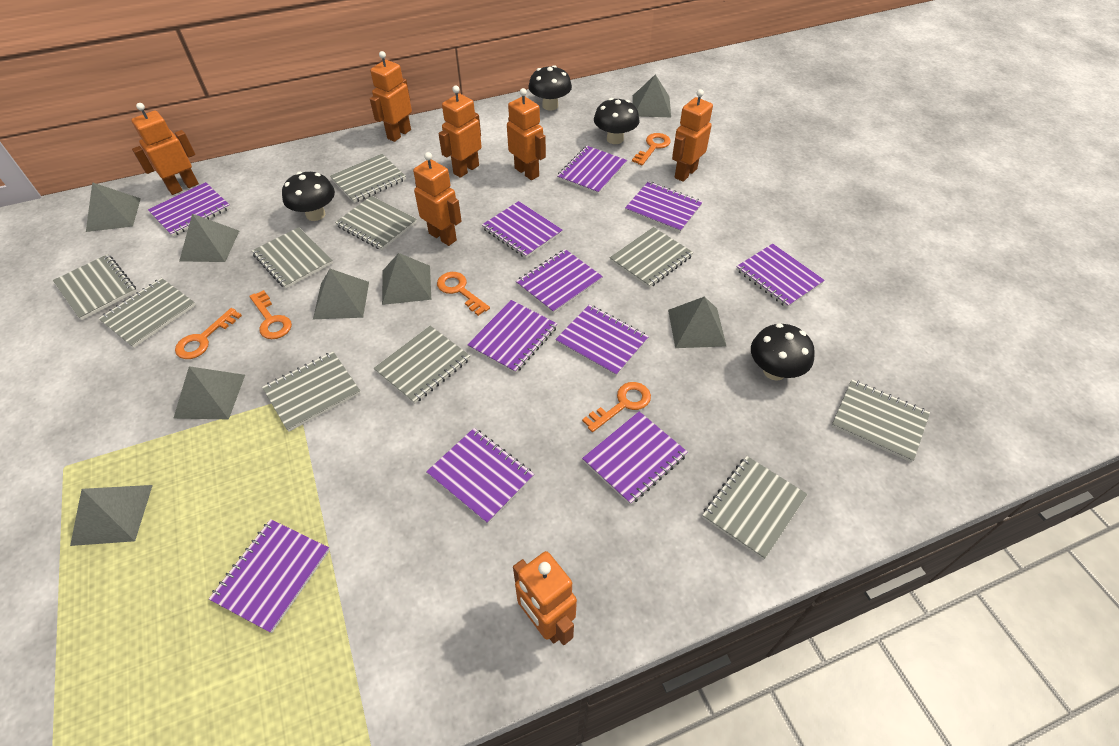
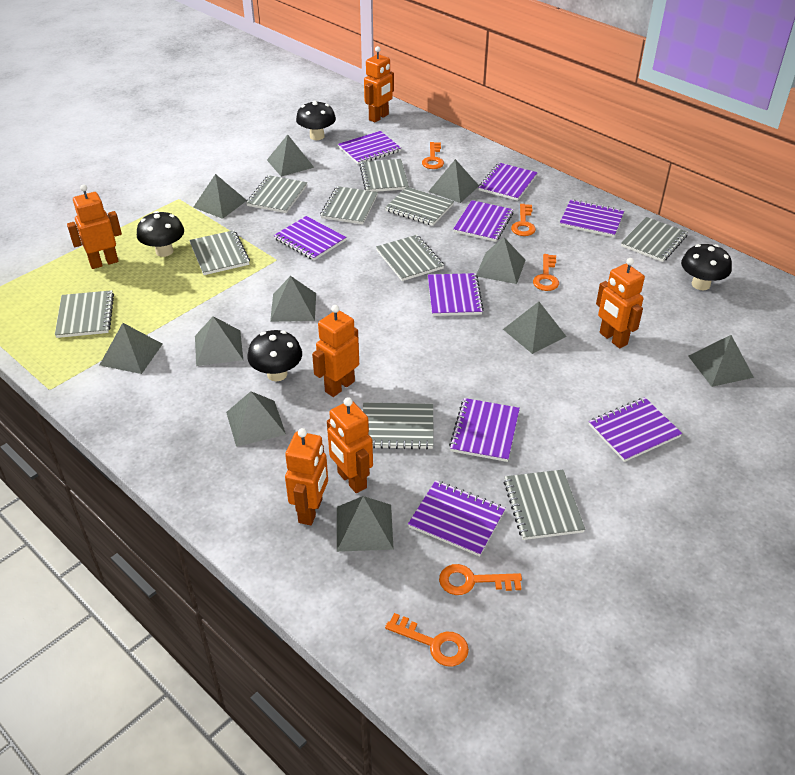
grey pyramid: [70,485,153,546] [86,182,141,232] [173,366,245,419] [179,214,239,262] [313,269,369,319] [382,253,431,305] [633,74,671,117] [668,296,726,348] = 8 -> [100,323,162,374] [193,174,247,219] [195,316,243,366] [226,391,286,447] [267,135,314,177] [270,276,316,322] [337,496,394,552] [428,159,479,203] [476,237,526,284] [503,302,567,354] [688,335,754,387] = 11
orange robot: [131,103,199,195] [370,51,412,142] [413,152,462,246] [438,86,482,178] [507,88,546,180] [513,551,577,645] [672,89,713,182] = 7 -> [67,184,122,269] [285,428,328,525] [312,305,359,397] [327,397,373,493] [364,46,394,122] [596,258,645,348] = 6
purple notebook: [148,182,230,237] [209,519,330,633] [426,428,534,524] [467,300,558,374] [482,201,563,258] [516,249,603,314] [555,305,649,377] [557,146,627,195] [582,411,687,505] [625,181,703,233] [736,244,825,308] = 11 -> [274,216,346,260] [338,131,401,165] [408,480,506,557] [428,273,484,316] [449,398,520,462] [453,200,513,242] [478,163,538,201] [560,199,624,237] [589,397,682,462] = 9

